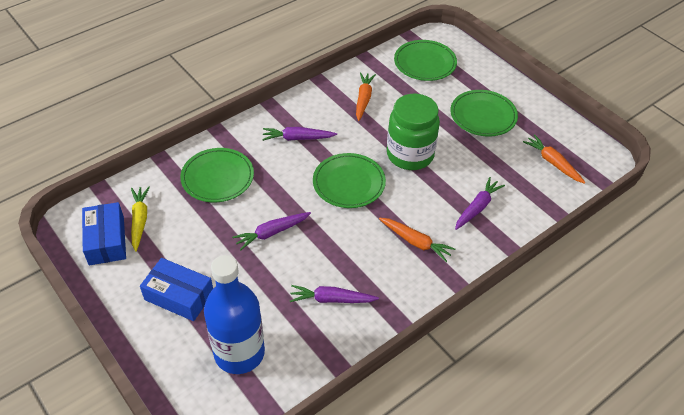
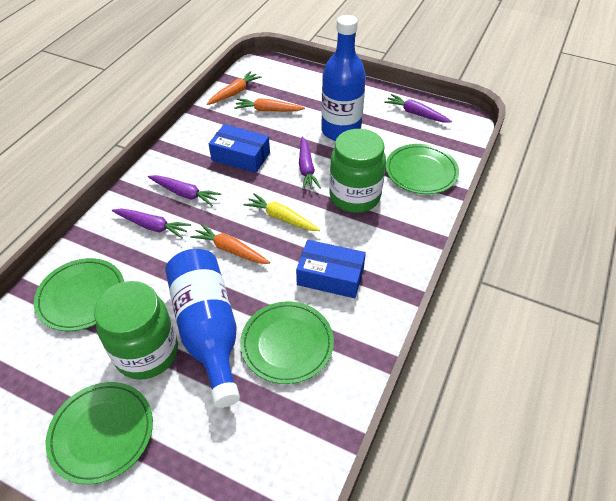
blue bottle: [204,255,265,374] = 1 -> [165,249,240,408] [321,15,366,141] = 2
green jar: [387,94,440,170] = 1 -> [94,281,178,380] [329,129,386,213] = 2

